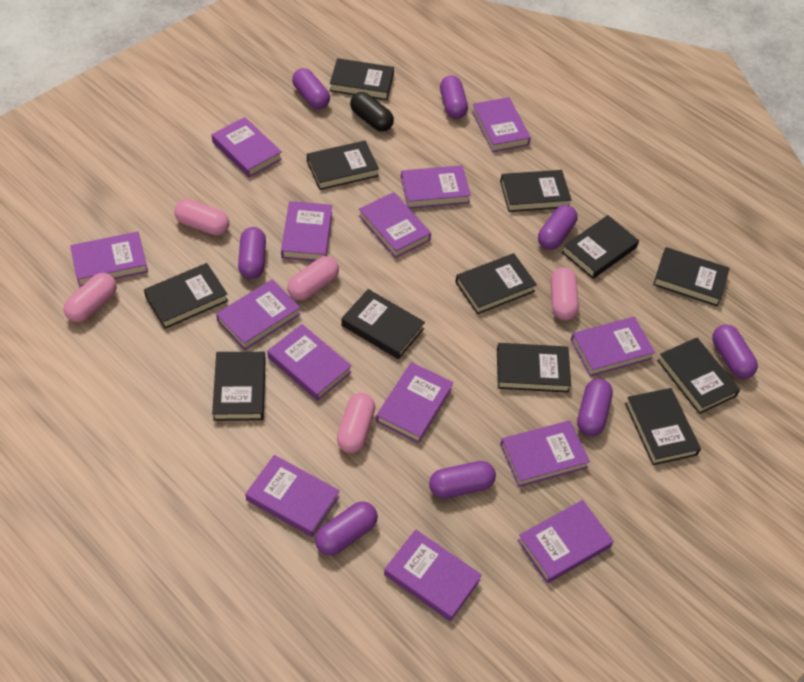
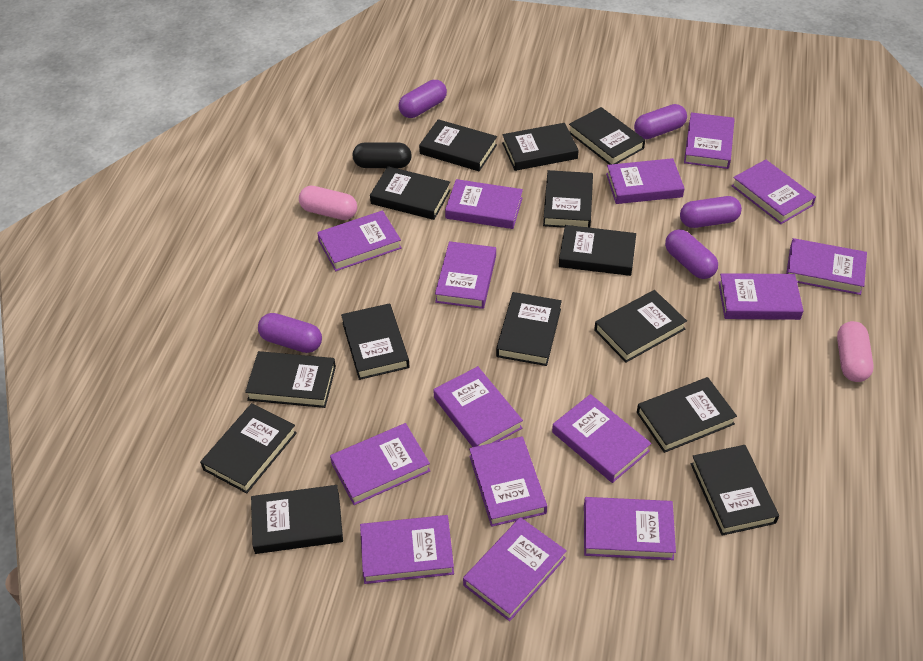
black book: [144,263,228,329] [212,352,266,421] [307,141,379,190] [330,58,394,100] [341,289,425,359] [455,253,537,314] [497,343,571,393] [500,170,572,212] [562,215,639,279] [625,388,701,465] [653,247,730,306] [657,338,740,414] = 12 -> [200,403,297,493] [245,351,336,408] [251,485,343,554] [341,303,410,380] [370,166,451,220] [419,119,497,171] [496,292,562,366] [502,123,579,171] [543,170,593,228] [559,225,636,276] [569,107,645,165] [594,290,687,362] [637,377,737,453] [691,445,779,536] = 14
pink capsule: [63,273,117,322] [174,199,229,235] [287,256,339,301] [337,393,375,453] [551,267,579,320] = 5 -> [299,186,357,220] [837,321,874,382] = 2
purple book: [70,232,148,287] [212,117,282,177] [216,279,301,350] [245,455,340,537] [267,324,352,401] [281,201,332,261] [359,192,431,258] [376,362,454,443] [384,529,482,622] [401,165,471,209] [472,97,531,152] [500,420,590,487] [517,500,614,583] [570,317,655,376] = 14 -> [317,210,402,271] [330,423,430,505] [360,515,454,584] [433,366,523,447] [435,241,496,309] [445,179,523,229] [463,517,567,621] [469,437,547,527] [552,394,651,483] [584,497,676,560] [606,158,685,204] [684,112,735,169] [718,273,803,320] [732,159,816,224] [786,238,867,295] = 15
purple capsule: [238,227,266,279] [292,68,330,110] [315,501,378,555] [429,461,496,499] [440,75,468,119] [538,205,578,250] [577,379,613,436] [712,324,758,379] = 8 -> [258,313,322,353] [399,80,447,118] [634,104,687,139] [665,229,718,279] [680,196,742,228] = 5

